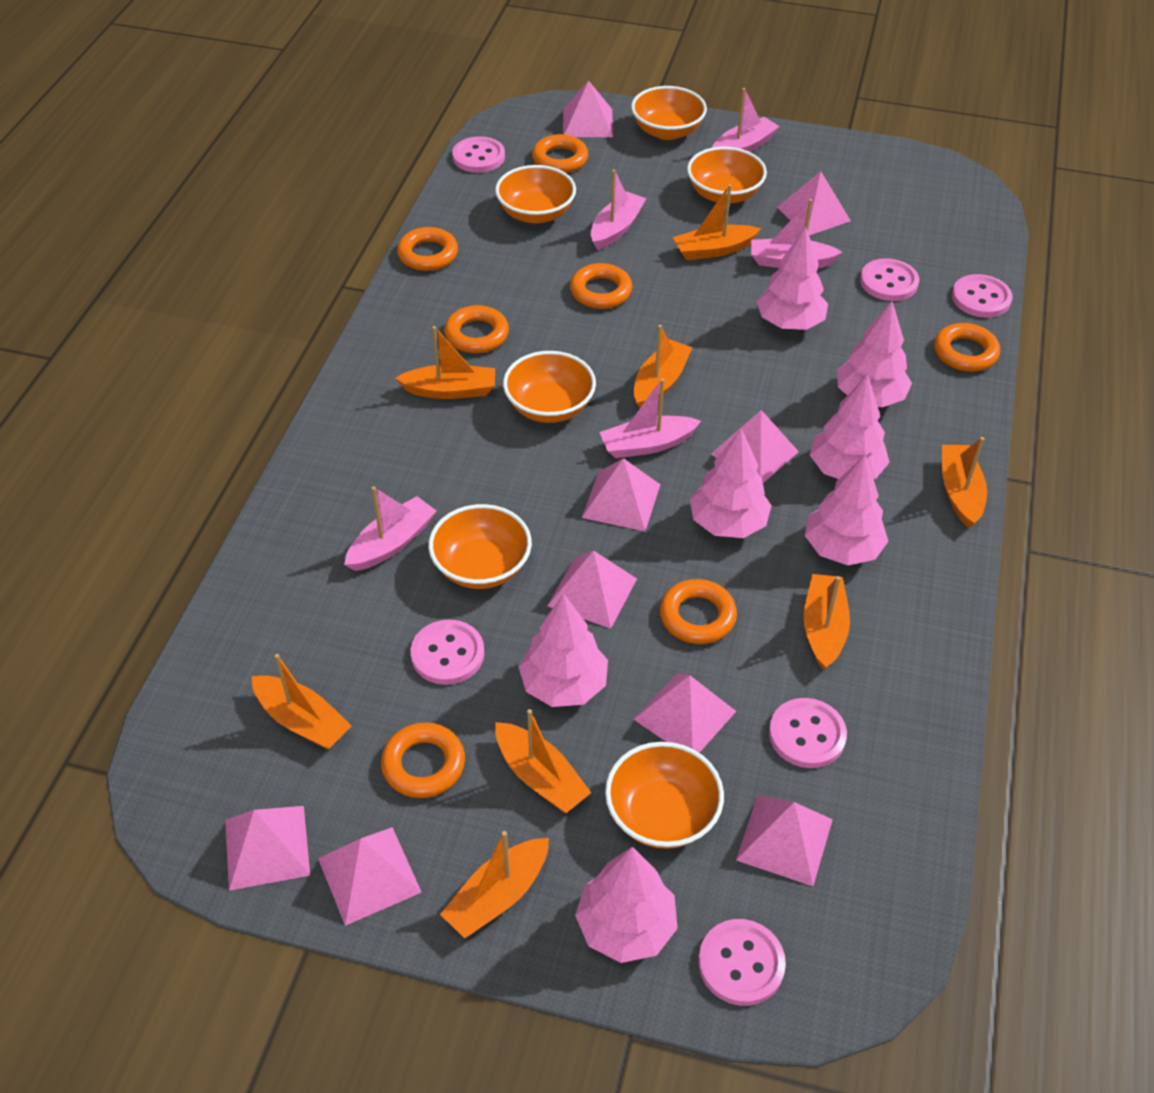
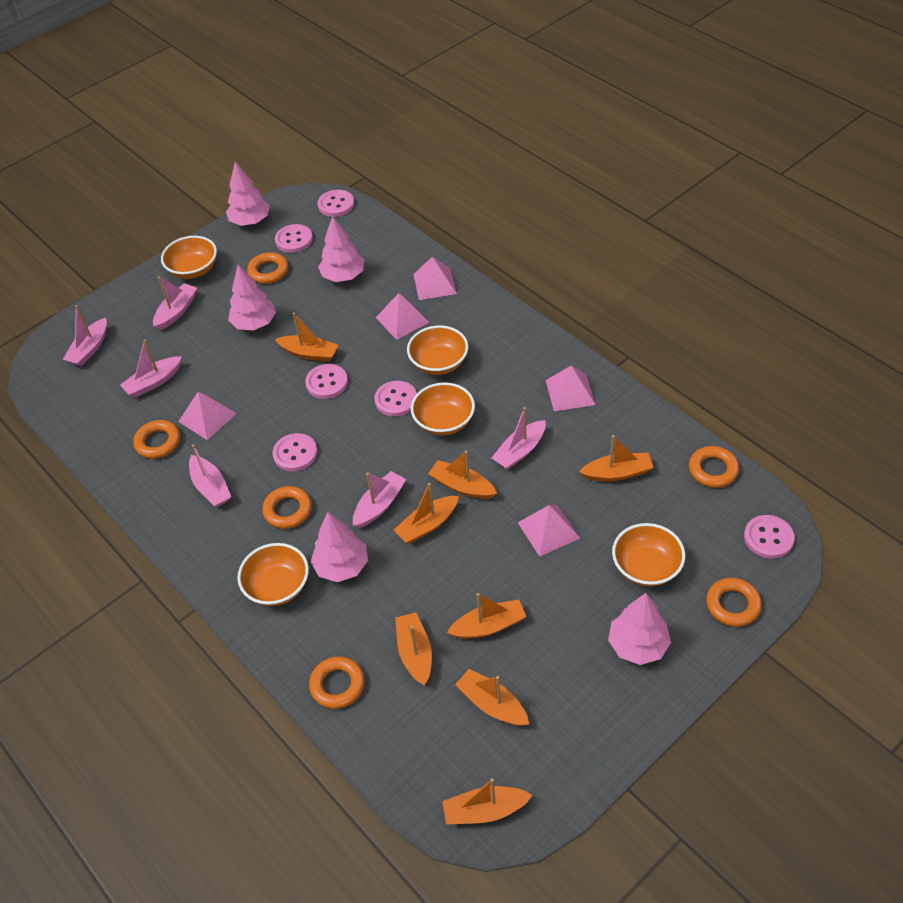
orange bowl: [428,504,532,589] [495,165,576,224] [503,351,596,423] [605,742,724,849] [631,86,707,140] [687,147,767,204] = 6 -> [161,236,217,279] [237,543,309,606] [407,326,468,375] [411,382,475,436] [612,523,685,586] = 5
orange ring: [381,722,465,798] [397,227,458,271] [444,305,509,353] [532,134,588,173] [570,263,632,309] [660,579,737,644] [934,323,1000,372] = 7 -> [133,420,180,459] [247,252,288,284] [262,486,312,529] [309,656,365,709] [689,446,739,488] [706,578,762,627] = 6
pink boat: [344,486,436,571] [591,170,647,250] [599,378,701,458] [712,88,780,152] [751,199,843,268] = 5 -> [63,305,107,366] [120,340,182,397] [153,276,197,330] [189,444,231,507] [353,471,406,528] [492,407,546,469] = 6
pink pyramid: [225,806,310,891] [318,827,422,926] [547,550,637,629] [563,80,613,137] [582,458,661,531] [634,673,736,753] [711,410,799,483] [736,795,833,886] [777,171,851,235] = 9 -> [178,392,237,440] [376,293,429,340] [413,257,457,300] [518,505,580,557] [546,366,595,411] = 5
pink tree: [518,594,608,707] [575,847,678,963] [690,429,772,538] [757,227,828,330] [805,455,889,565] [810,374,890,479] [837,301,912,407] = 7 -> [226,162,270,226] [228,265,276,331] [311,512,368,582] [318,216,364,282] [608,593,671,665] = 5

